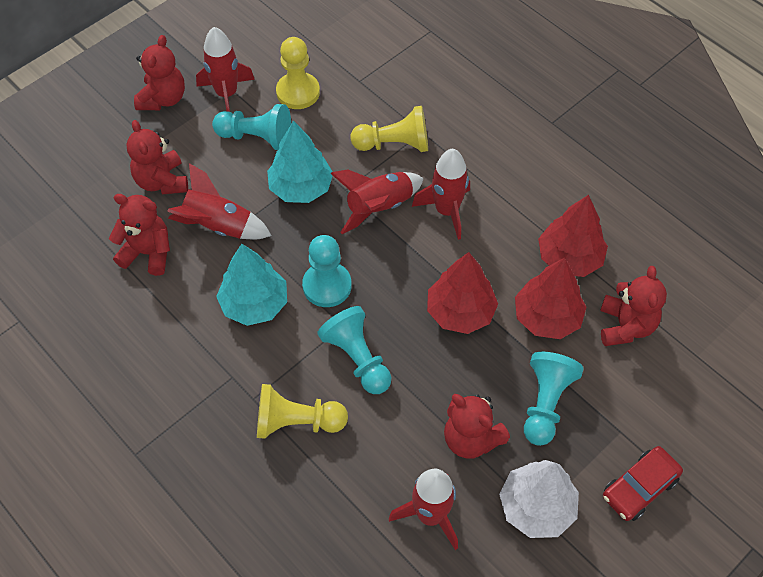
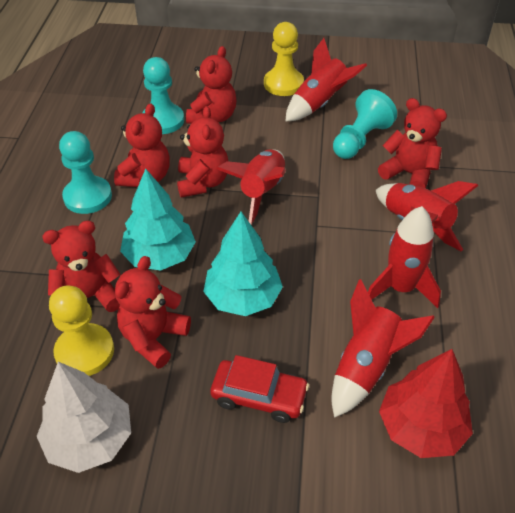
red teddy bear: [109,194,170,276] [126,120,188,194] [134,35,185,110] [444,394,510,459] [600,266,667,346] = 5 -> [42,220,121,312] [114,103,170,187] [115,256,191,369] [177,106,228,198] [186,46,236,124] [378,98,447,188] = 6
red tree: [427,252,498,334] [515,258,587,339] [538,195,608,277] = 3 -> [379,349,473,458] = 1
turquoise pawn: [212,104,291,150] [302,235,352,307] [317,306,391,394] [524,352,584,446] = 4 -> [59,131,112,214] [142,57,184,134] [333,89,397,159] = 3
yellow pawn: [257,384,348,439] [276,37,320,109] [351,106,428,152] = 3 -> [49,286,114,376] [264,22,304,96] = 2

